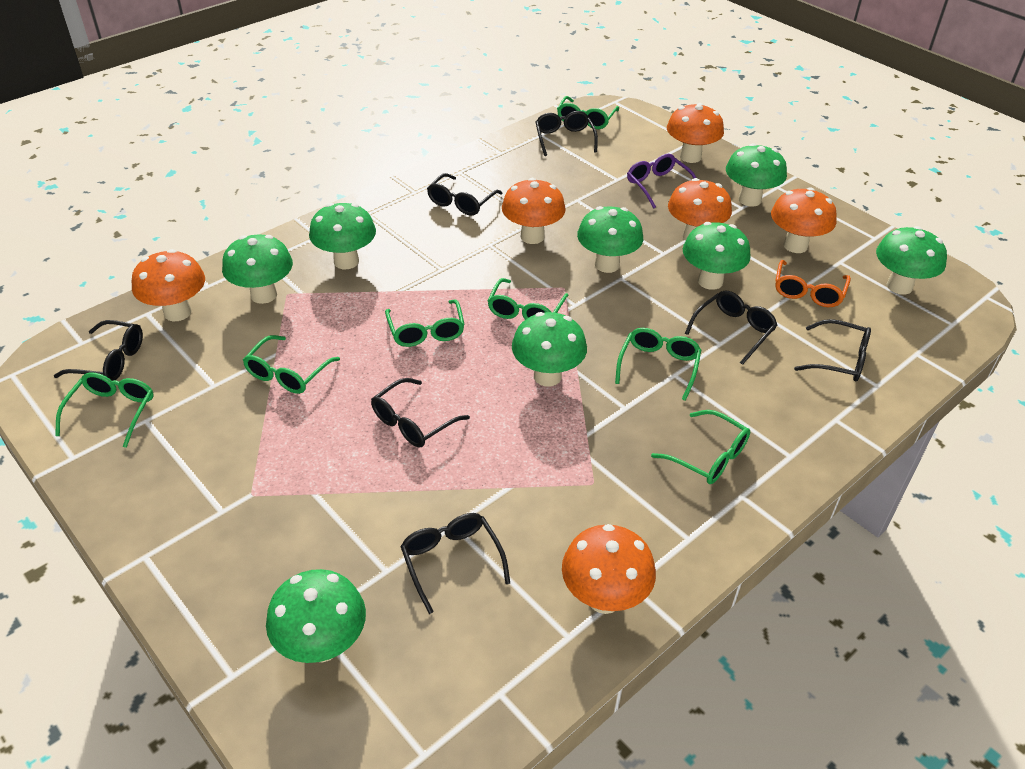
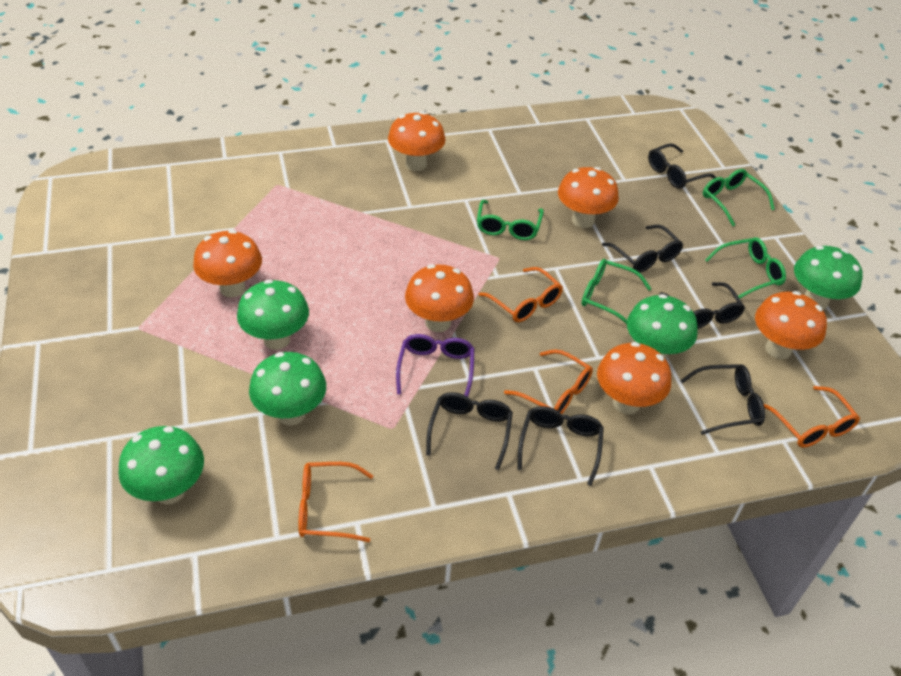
black glasses: [54,320,143,381] [371,378,470,447] [400,513,510,614] [427,173,503,216] [535,111,598,156] [685,291,777,365] [794,319,871,381] = 7 -> [426,392,513,470] [517,406,604,486] [602,225,683,272] [648,143,717,189] [659,282,745,329] [680,364,765,435] = 6
green glasses: [55,372,154,448] [243,335,340,394] [385,299,465,347] [487,278,569,320] [557,96,619,129] [615,328,701,401] [651,410,750,484] = 7 -> [477,200,544,240] [582,259,652,324] [703,169,775,226] [705,237,786,299] = 4
green mushroom: [222,235,293,304] [266,569,366,663] [309,203,376,269] [512,312,587,386] [577,206,643,273] [683,222,751,290] [726,143,787,207] [876,226,947,295] = 8 -> [118,426,204,504] [237,279,309,350] [249,352,326,425] [627,294,698,359] [794,246,863,310] = 5
orange glasses: [775,260,851,307] = 1 -> [298,462,373,542] [478,267,563,322] [504,349,593,414] [763,386,860,448] = 4

